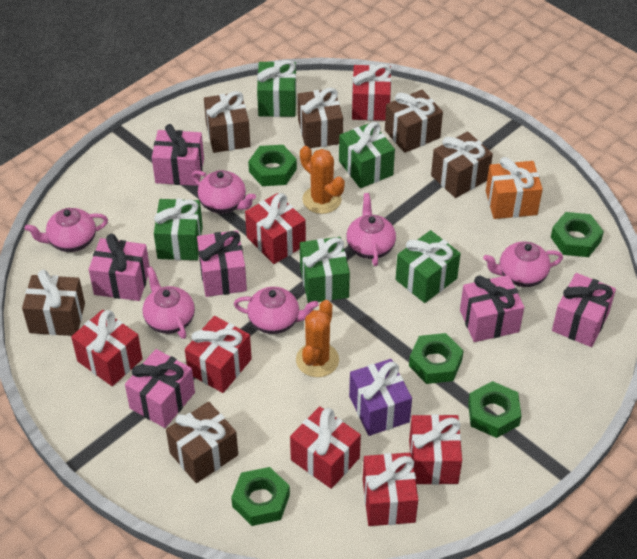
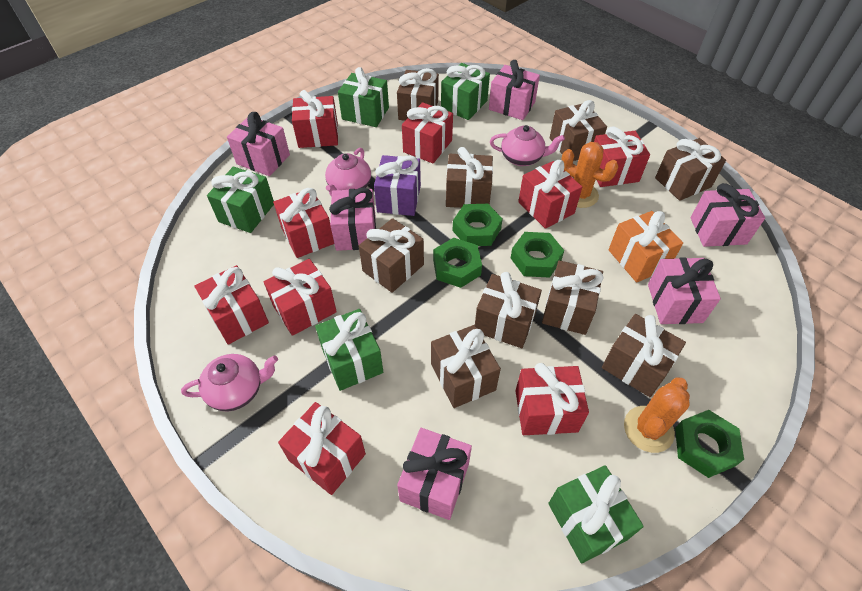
brown gift: [22,270,85,336] [166,402,238,483] [204,91,250,153] [298,88,343,148] [385,90,443,153] [431,132,493,198] = 6 -> [359,218,424,293] [397,68,439,121] [431,325,501,408] [446,147,493,208] [475,272,542,348] [542,260,604,335] [550,100,607,161] [602,314,686,397] [655,138,726,201] = 9
green nut: [231,467,290,526] [248,145,297,186] [409,333,464,384] [468,381,522,438] [551,212,604,257] = 5 -> [433,238,482,288] [452,204,503,246] [511,232,564,278] [675,410,744,478] = 4
pink teapot: [25,208,108,252] [143,266,195,339] [192,170,256,213] [234,287,319,334] [346,193,396,266] [483,241,563,287] = 6 -> [181,354,278,411] [325,148,371,197] [490,125,565,166] = 3
red gift: [71,310,143,386] [185,316,252,393] [245,193,306,264] [290,406,361,489] [352,64,391,121] [363,453,418,526] [409,414,462,485] = 7 -> [195,265,269,345] [264,259,337,336] [273,188,334,258] [278,402,366,495] [292,90,338,148] [402,102,453,163] [515,363,589,435] [518,160,582,229] [594,127,650,187] = 9

